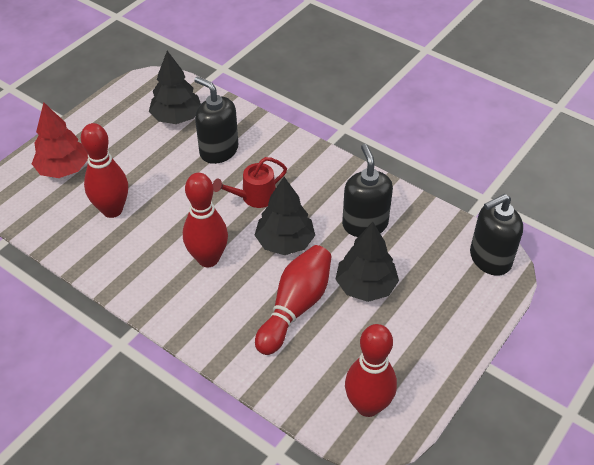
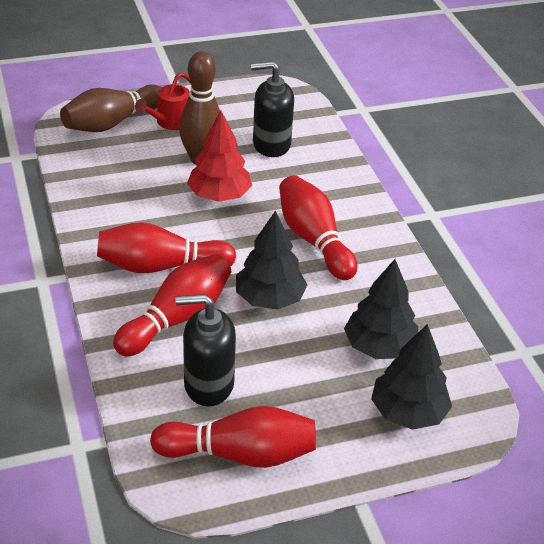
black soap dispenser: [194,76,238,164] [342,144,393,237] [470,194,523,276] = 3 -> [175,294,236,407] [251,61,294,157] = 2
brown bowling pin: none = 0 -> [60,84,162,132] [179,51,220,164] = 2

